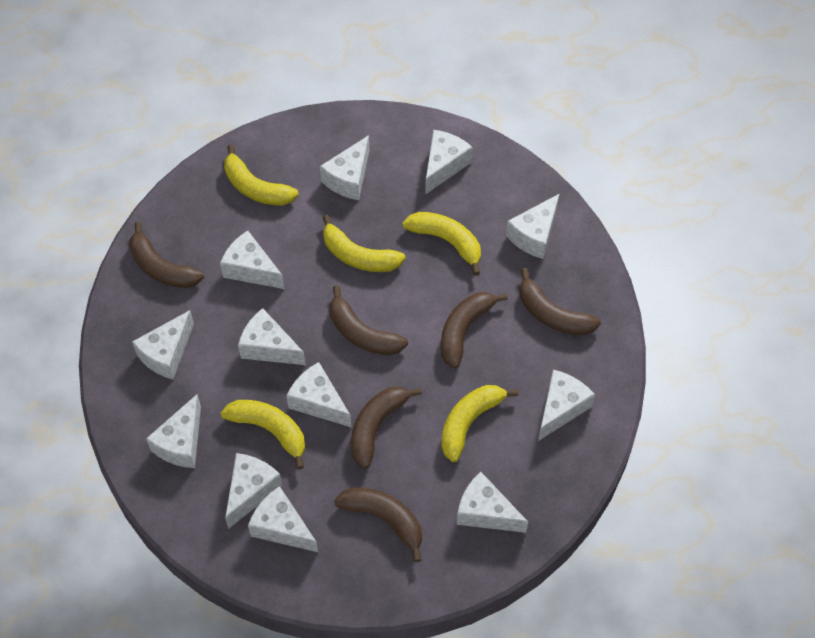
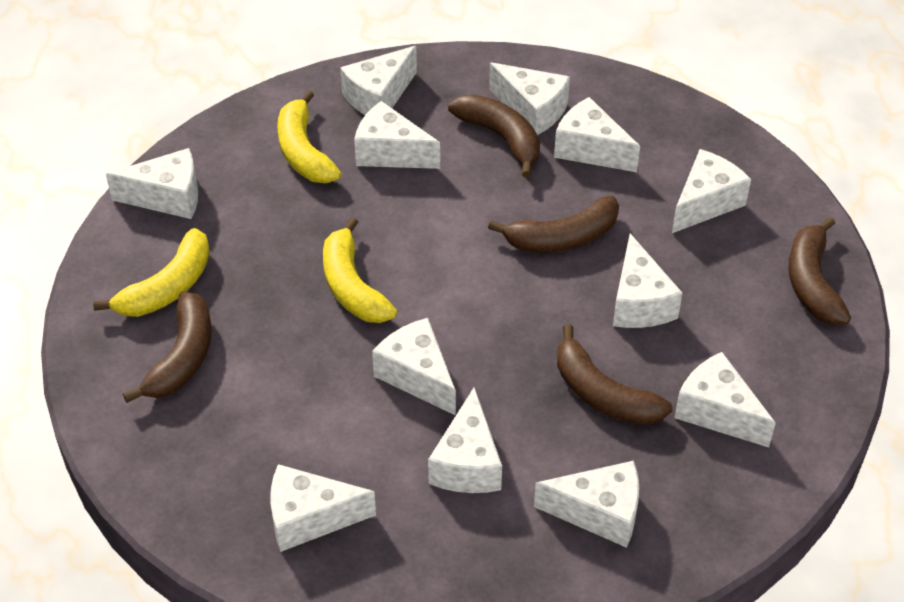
brown banana: [129,222,204,288] [330,286,408,355] [334,487,422,562] [351,386,422,468] [441,292,508,368] [519,268,601,336] = 6 -> [123,292,212,403] [448,94,540,178] [488,196,619,253] [557,324,672,425] [788,217,851,325] = 5
yellow banana: [221,400,305,470] [224,145,299,206] [322,215,406,272] [402,212,481,275] [441,385,518,462] = 5 -> [93,228,210,317] [277,90,341,183] [323,217,397,323] = 3

